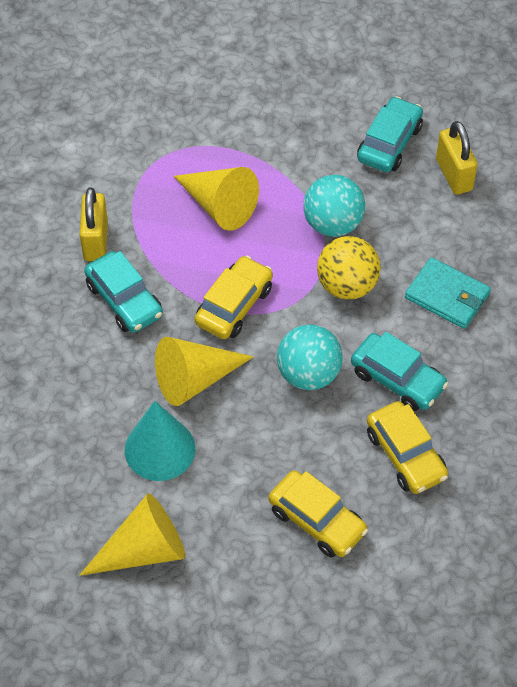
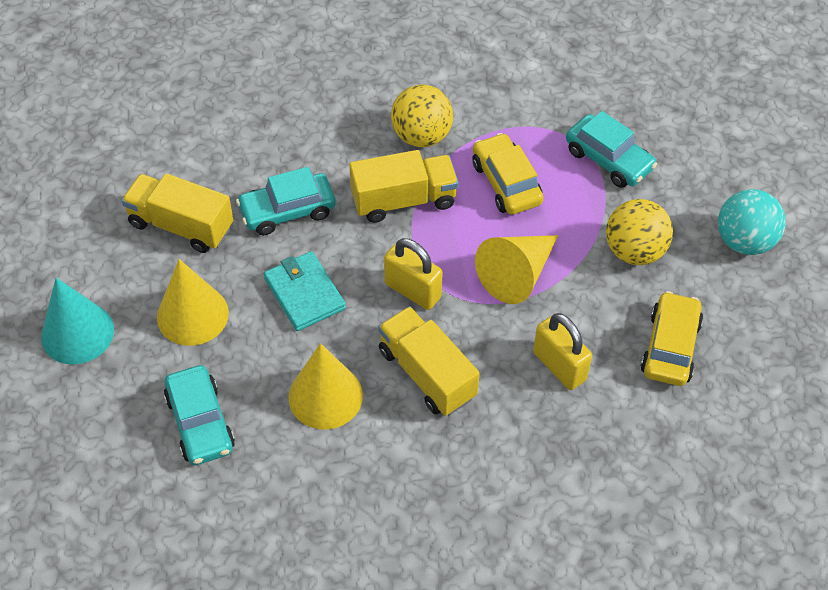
turquoise ball: [277,324,343,390] [303,175,365,237] = 2 -> [718,189,786,255] = 1
yellow ball: [317,236,381,300] = 1 -> [391,85,453,147] [606,199,673,265] = 2
yellow car: [195,256,273,339] [269,470,368,558] [367,401,448,494] = 3 -> [472,133,544,215] [640,291,703,386] = 2
yellow truck: none = 0 -> [121,173,233,253] [349,150,459,223] [378,306,480,416] = 3

